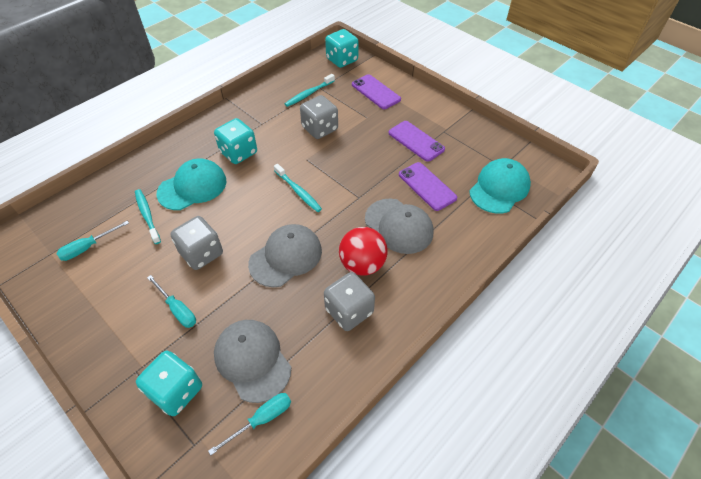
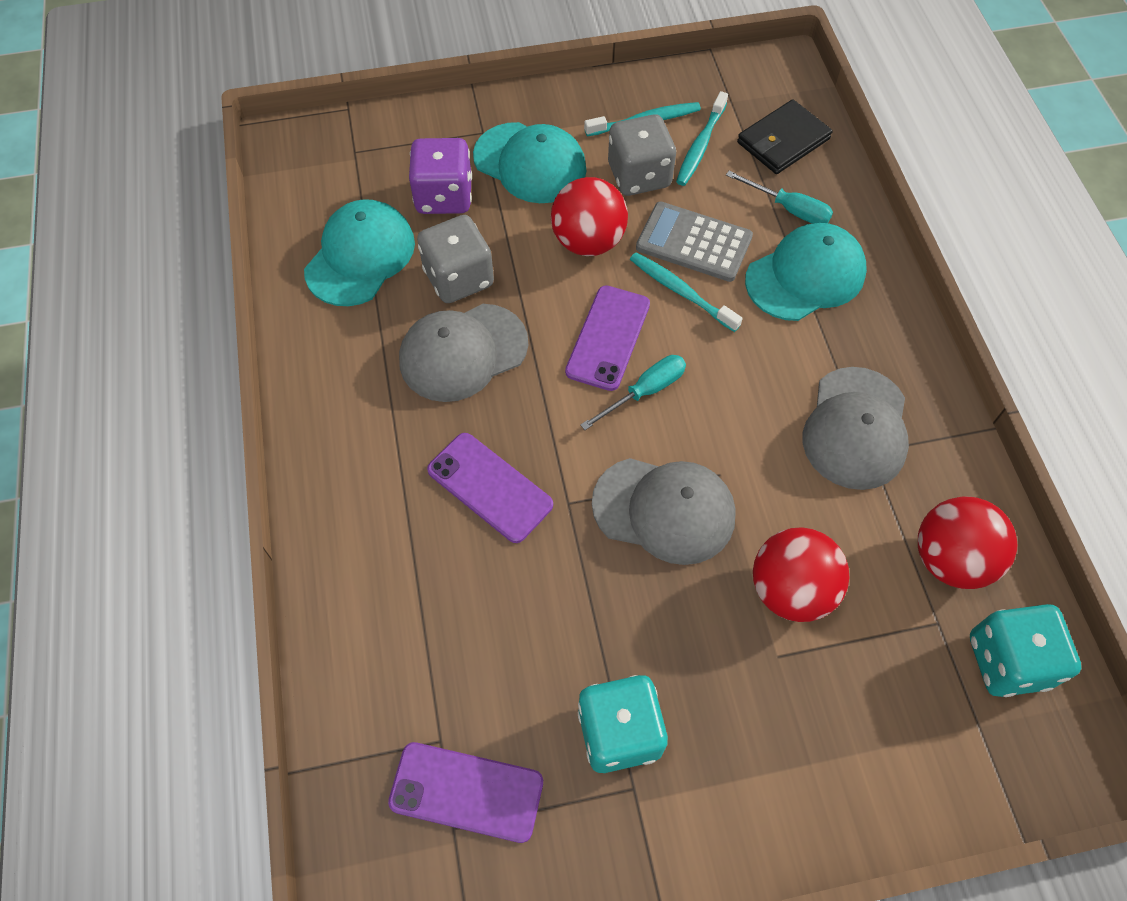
black wallet: none = 0 -> [737,99,833,174] = 1
grey calculator: none = 0 -> [636,201,753,282] = 1
grey dice: [171,216,223,270] [300,95,338,139] [324,272,375,331] = 3 -> [417,215,494,303] [608,114,676,196] = 2
purple dice: none = 0 -> [409,138,472,214] = 1
red ball: [339,227,387,276] = 1 -> [551,177,628,256] [753,527,849,622] [918,496,1017,589] = 3
turquoise cap: [157,158,226,210] [469,158,531,214] = 2 -> [304,199,415,306] [473,122,587,203] [745,223,867,321] = 3
turquoise dice: [136,351,202,416] [214,118,257,164] [325,29,359,68] = 3 -> [578,675,668,773] [970,604,1081,697] = 2
turquoise screwdriver: [57,221,129,261] [147,275,196,328] [208,393,291,456] = 3 -> [580,355,686,430] [726,171,833,224] = 2

